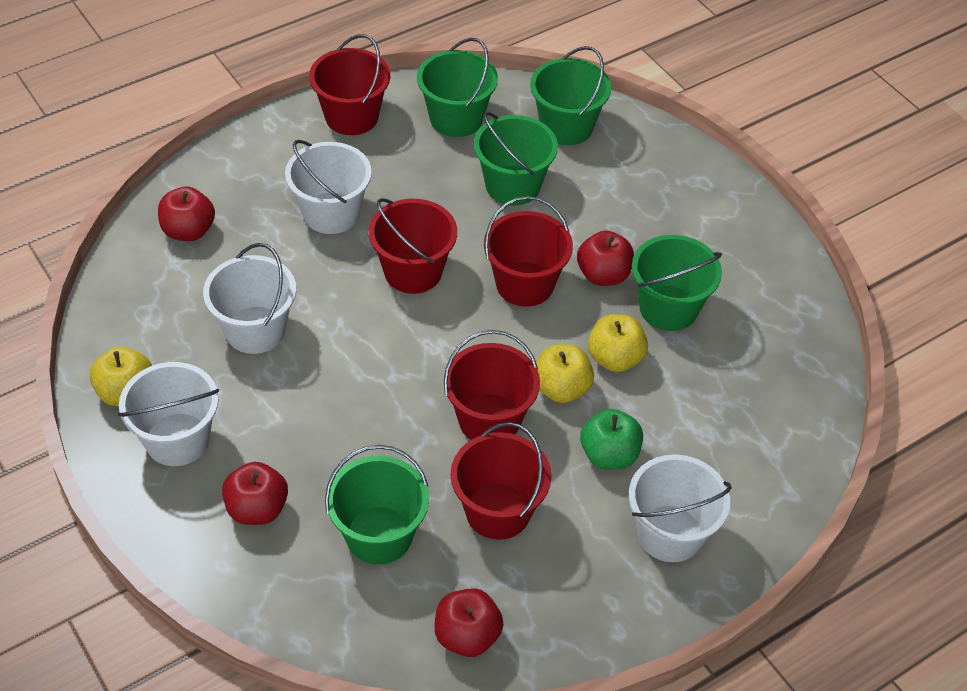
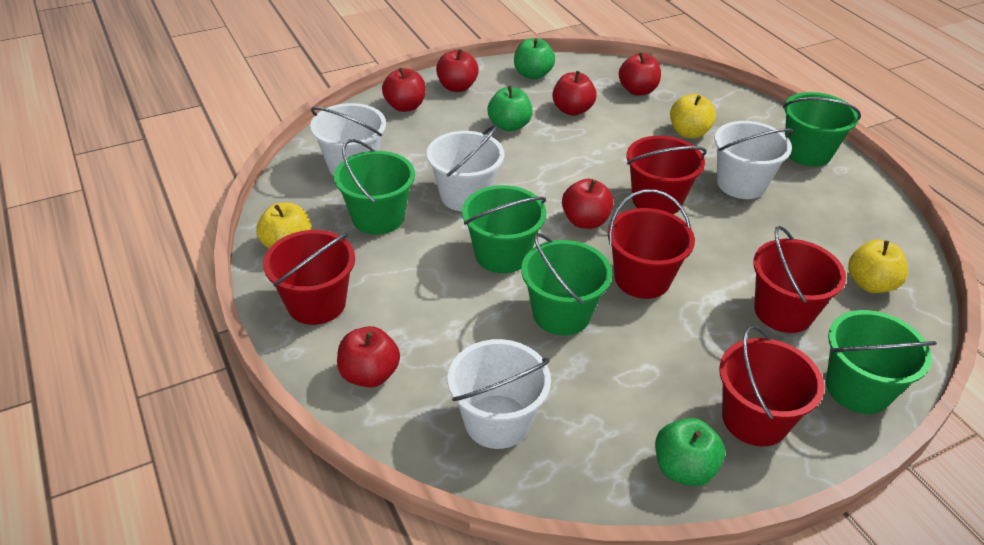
green apple: [580,409,643,469] = 1 -> [488,86,533,132] [514,38,555,79] [655,418,725,486] = 3
red apple: [158,186,215,241] [222,462,288,525] [434,588,504,657] [577,231,634,286] = 4 -> [337,326,400,387] [382,68,426,112] [436,49,479,92] [552,71,597,116] [562,179,614,229] [619,53,661,95] = 6

